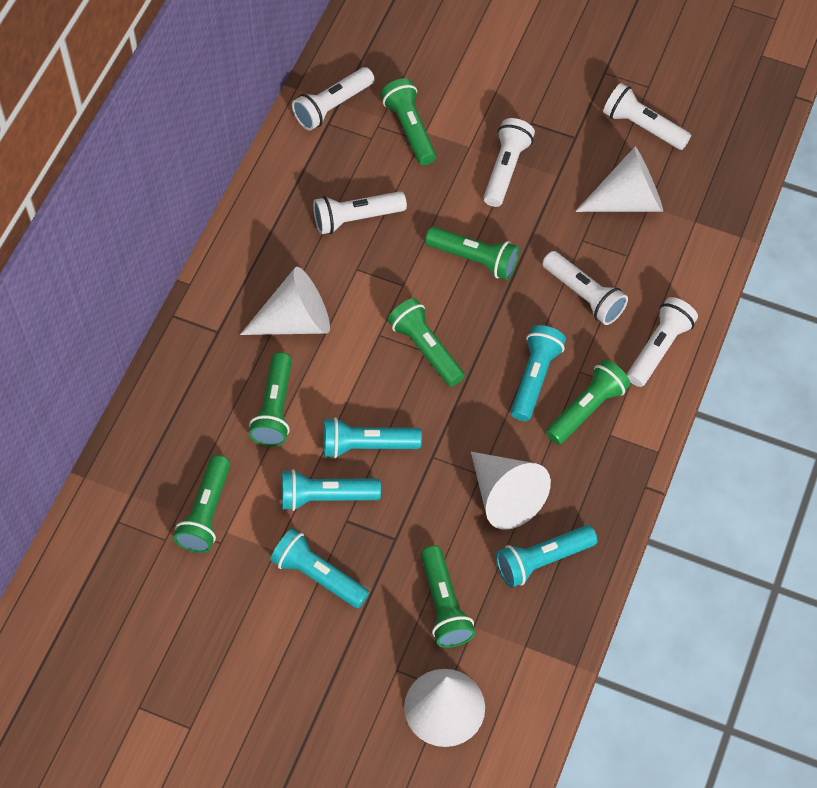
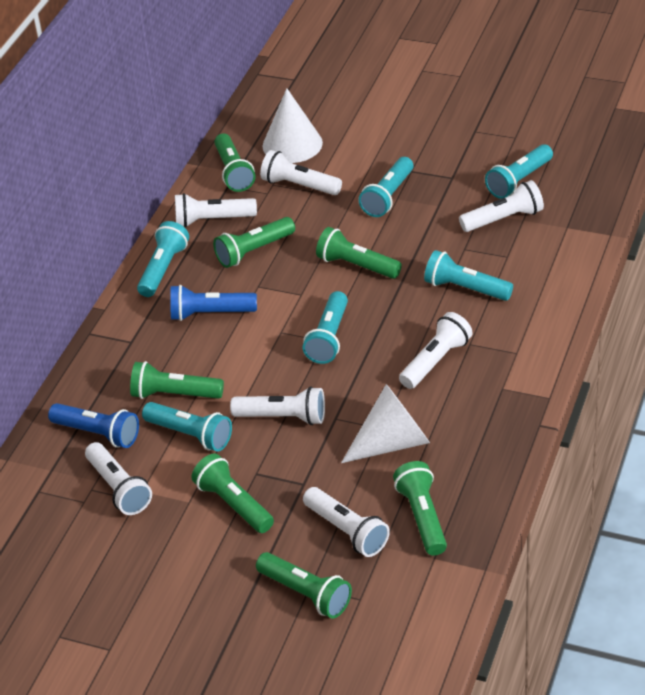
blue flashlight: none = 0 -> [48,403,139,448] [170,285,257,321] = 2
turquoise flashlight: [270,529,369,608] [282,469,381,511] [323,417,422,458] [496,525,597,588] [511,325,566,421] = 5 -> [137,221,189,297] [142,402,232,452] [303,291,348,364] [359,157,414,217] [424,250,513,301] [485,144,553,199] = 6
white cone: [240,267,330,335] [404,669,485,747] [471,452,551,530] [575,147,663,212] = 4 -> [262,88,323,163] [341,384,430,463] = 2
white flashlight: [292,67,375,131] [313,191,407,234] [483,118,535,207] [542,251,628,325] [603,83,691,150] [627,297,698,387] = 6 -> [85,442,152,515] [175,193,257,228] [230,387,325,425] [260,150,342,195] [303,487,390,557] [399,312,472,389] [459,180,544,232] = 7

